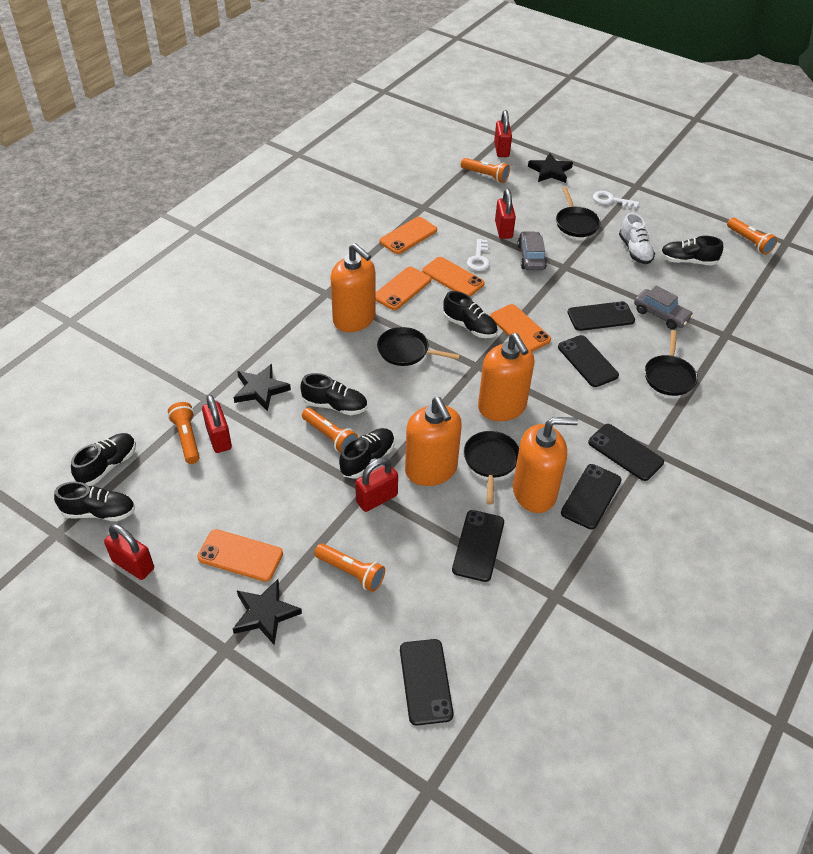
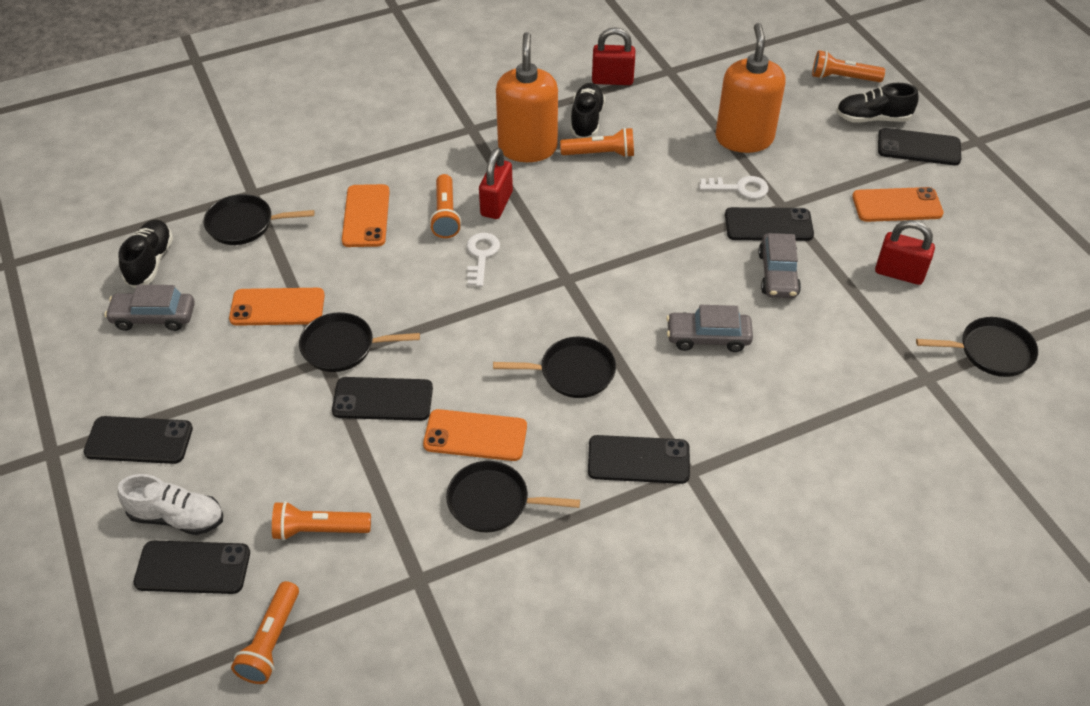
black pan: [377,327,460,366] [464,431,519,505] [556,187,601,237] [645,330,698,396] = 4 -> [203,194,315,245] [299,312,420,372] [446,461,580,532] [493,337,616,398] [916,317,1038,377] = 5
black shoe: [54,482,135,521] [71,433,136,486] [300,373,367,415] [339,428,395,479] [443,291,498,338] [660,236,723,265] = 6 -> [118,219,173,288] [570,83,605,138] [836,83,919,123] = 3
black star: [233,579,302,645] [234,364,291,411] [528,153,573,183] = 3 -> none = 0
grey car: [518,231,547,270] [634,286,694,330] = 2 -> [105,285,195,331] [666,305,753,352] [758,233,801,298] = 3
orange phone: [197,529,283,582] [376,267,431,310] [379,217,437,254] [422,257,485,297] [490,304,551,352] = 5 -> [229,288,325,326] [342,184,390,247] [423,409,527,461] [852,187,944,222] = 4
orange soap dispenser: [330,243,376,332] [405,397,462,486] [478,333,535,421] [513,417,578,513] = 4 -> [496,32,558,162] [715,23,785,153] = 2
red padlock: [104,524,154,580] [202,395,232,453] [355,458,398,512] [494,110,512,157] [495,189,516,239] = 5 -> [479,148,513,219] [592,27,635,85] [875,220,935,285] = 3

